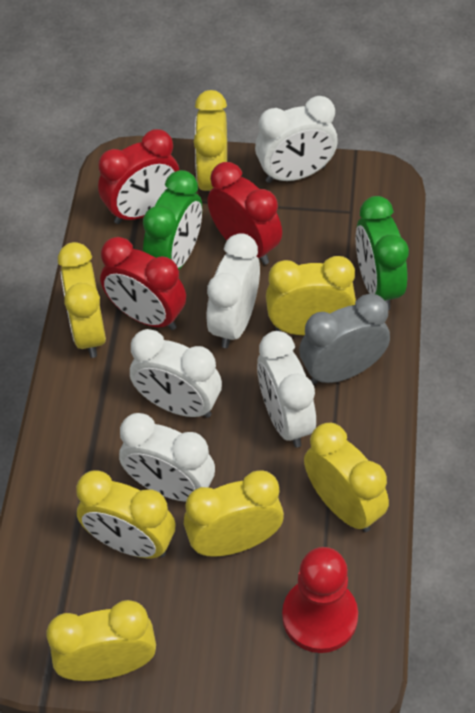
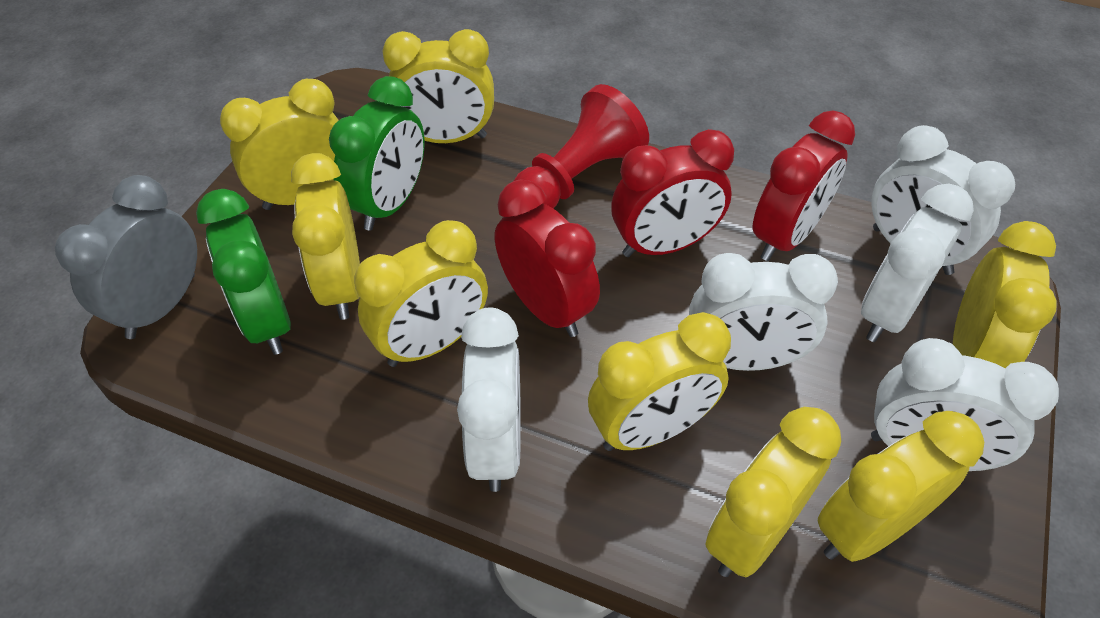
yellow clock: [46,600,156,681] [58,242,106,358] [76,470,175,558] [184,470,284,557] [194,90,227,193] [266,256,356,335] [304,423,389,532] = 7 -> [220,79,339,210] [291,153,360,320] [354,220,488,367] [382,29,494,143] [588,312,731,451] [705,407,841,577] [818,411,984,562] [953,221,1057,368] = 8

